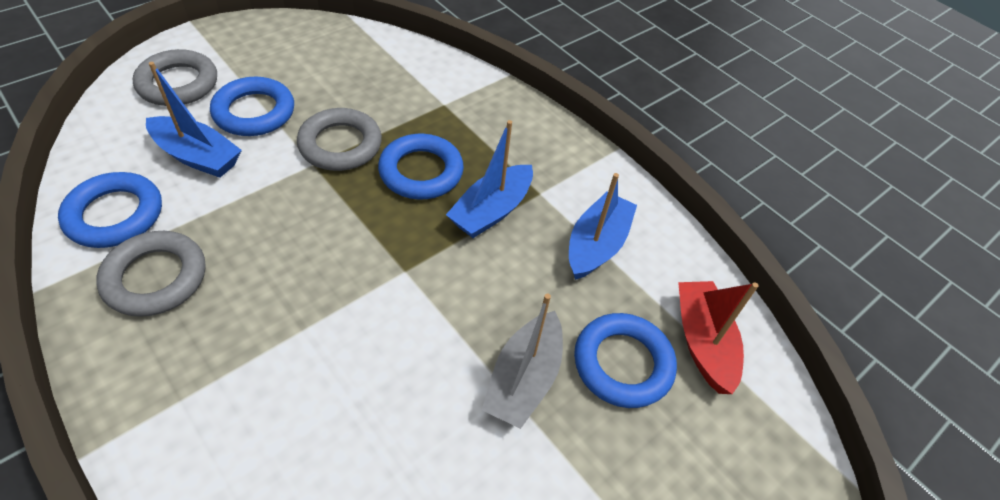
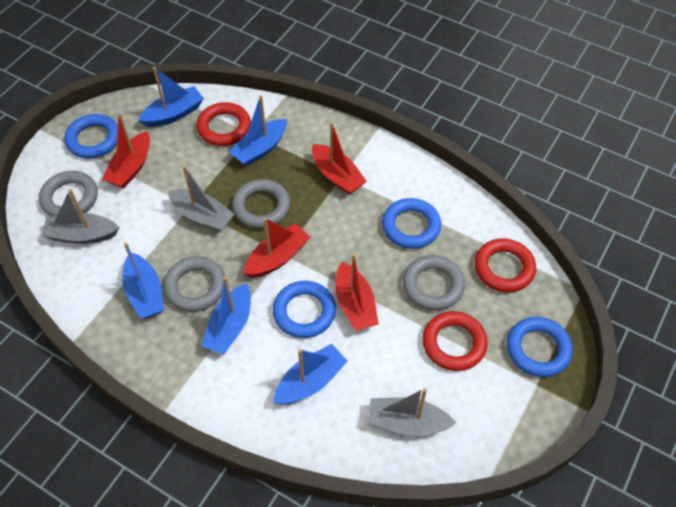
blue boat: [146,62,242,178] [446,120,533,238] [569,173,637,280] = 3 -> [122,242,164,319] [138,67,204,127] [201,277,251,354] [229,95,287,166] [273,344,348,405] = 5
grey boat: [482,293,563,429] = 1 -> [41,189,119,244] [168,165,235,232] [367,388,456,436] = 3
grey ring: [96,231,205,317] [133,49,217,106] [297,108,382,171] = 3 -> [39,171,98,216] [164,256,225,312] [232,179,290,228] [403,255,465,310] = 4
red boat: [678,281,759,394] = 1 -> [102,113,150,188] [244,218,310,278] [312,122,367,195] [335,254,379,331] = 4
red ring: none = 0 -> [196,102,251,146] [422,311,488,371] [475,238,536,292] = 3

